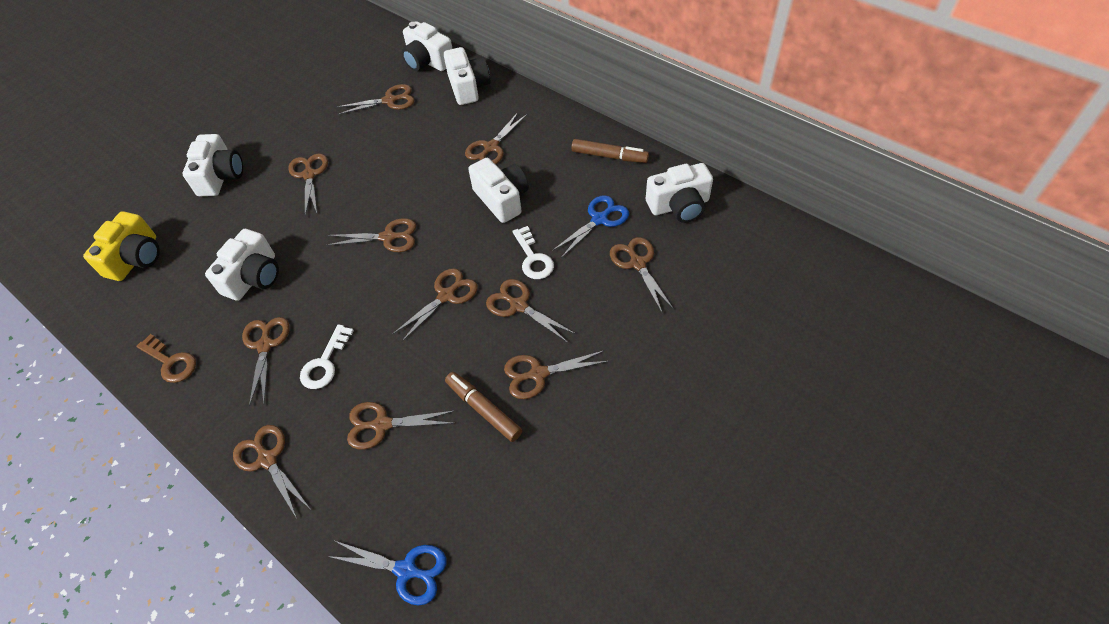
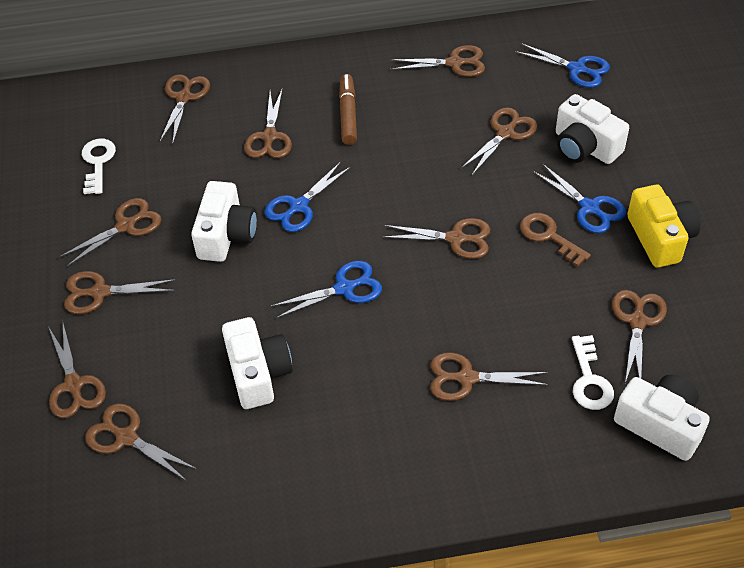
blue scissors: [327,540,447,606] [552,195,629,258] = 2 -> [265,162,351,232] [271,261,382,318] [515,43,610,88] [532,163,626,233] = 4
brown marker: [445,372,522,442] [571,139,649,163] = 2 -> [339,74,357,145] = 1
white camera: [183,134,243,196] [205,229,279,301] [402,21,453,71] [444,47,491,105] [468,158,529,223] [646,163,713,223] = 6 -> [191,181,257,262] [222,317,293,409] [556,94,629,164] [614,375,710,461] = 4

